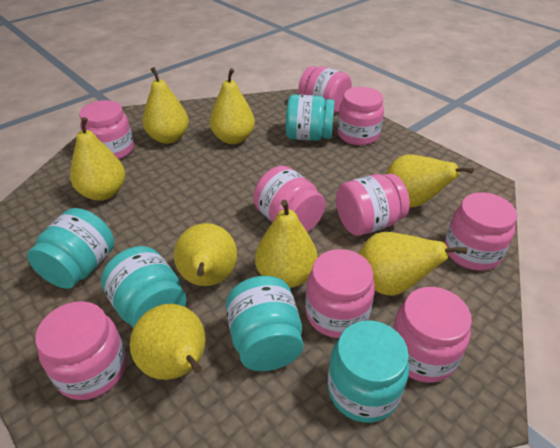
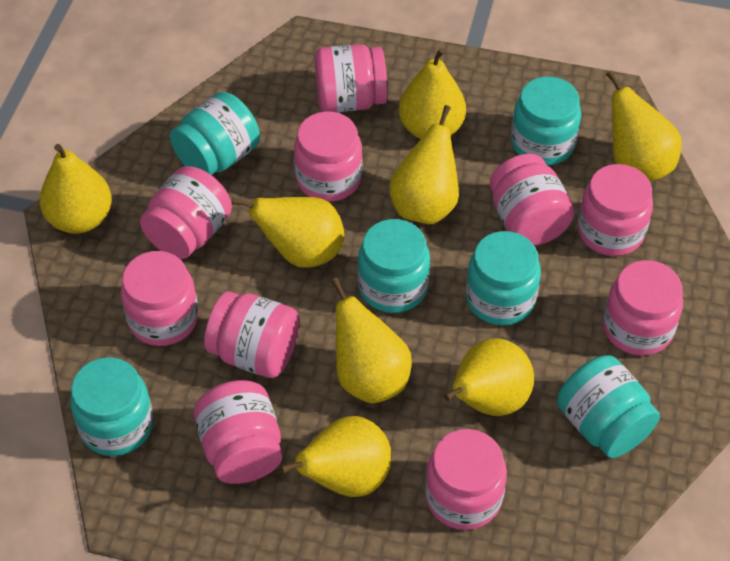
pink jar: [35,301,127,400] [79,100,134,159] [253,166,326,232] [298,66,352,114] [305,249,375,338] [336,173,410,236] [338,87,384,146] [392,287,472,383] [445,192,517,271] = 9 -> [121,251,198,346] [140,166,232,259] [194,380,282,484] [204,291,300,378] [294,111,362,202] [315,44,387,112] [425,429,507,530] [490,154,574,246] [577,164,653,256] [603,260,683,356] = 10
turquoise jar: [27,208,114,289] [101,246,186,328] [226,276,304,371] [286,94,334,141] [327,320,409,423] = 5 -> [70,357,154,456] [170,92,260,175] [358,219,430,313] [466,231,541,326] [511,76,581,165] [557,355,660,458] = 6

